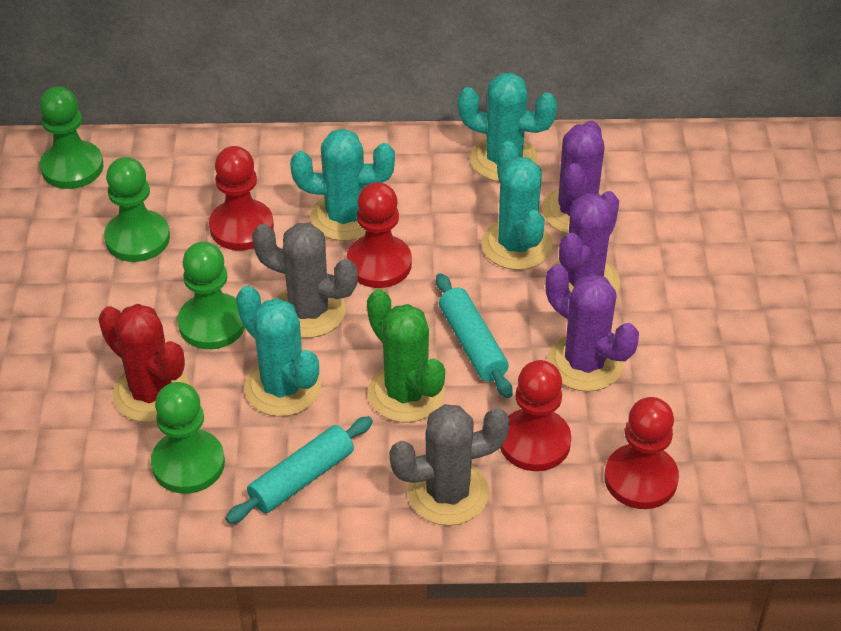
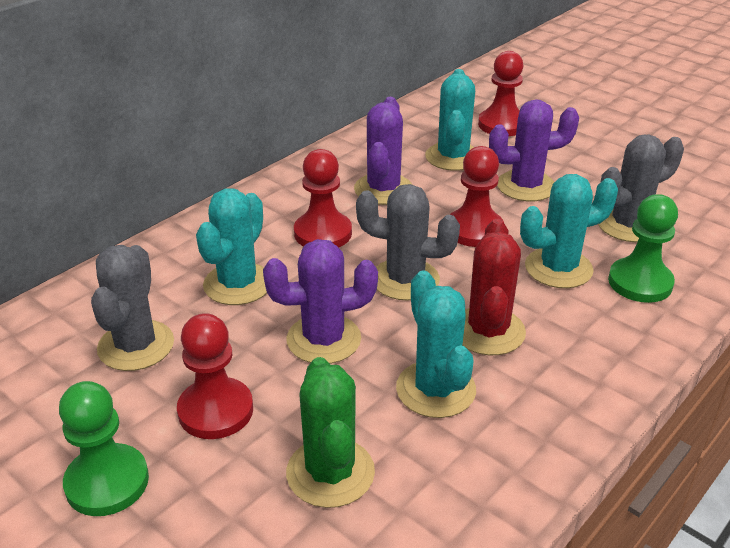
green pawn: [40,86,103,189] [104,157,170,262] [151,382,225,494] [177,242,245,349] = 4 -> [59,381,149,516] [608,194,678,303] = 2
grey cactus: [252,223,358,338] [389,404,510,526] = 2 -> [91,245,174,371] [356,184,460,300] [598,134,684,242] = 3
turquoise rolling pin: [226,416,373,524] [436,273,513,398] = 2 -> none = 0

